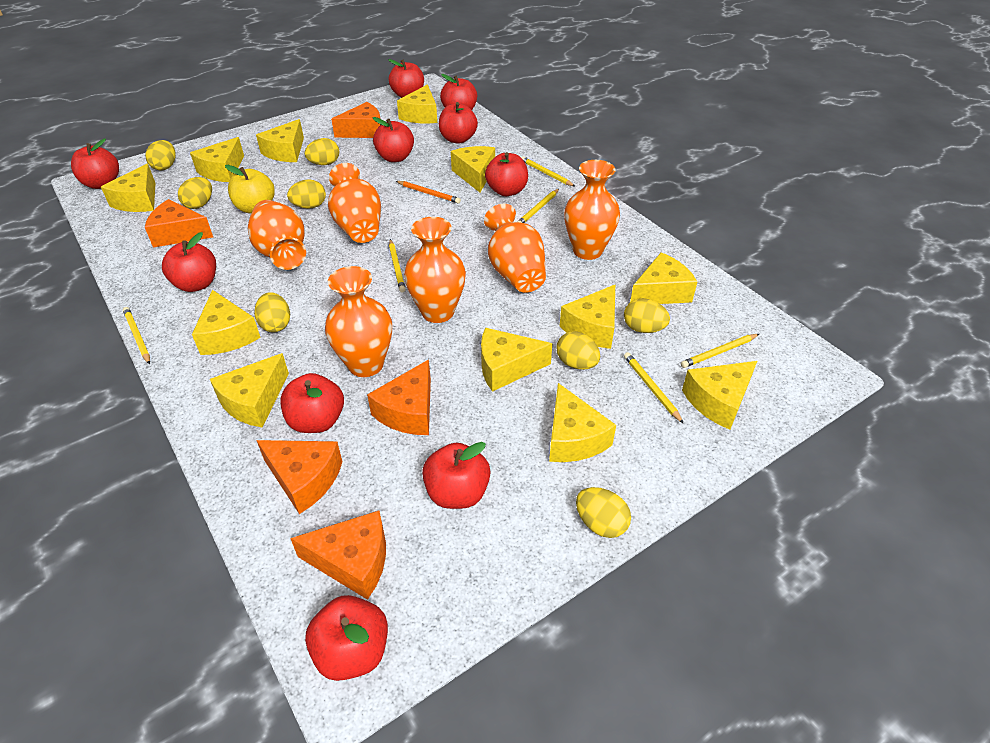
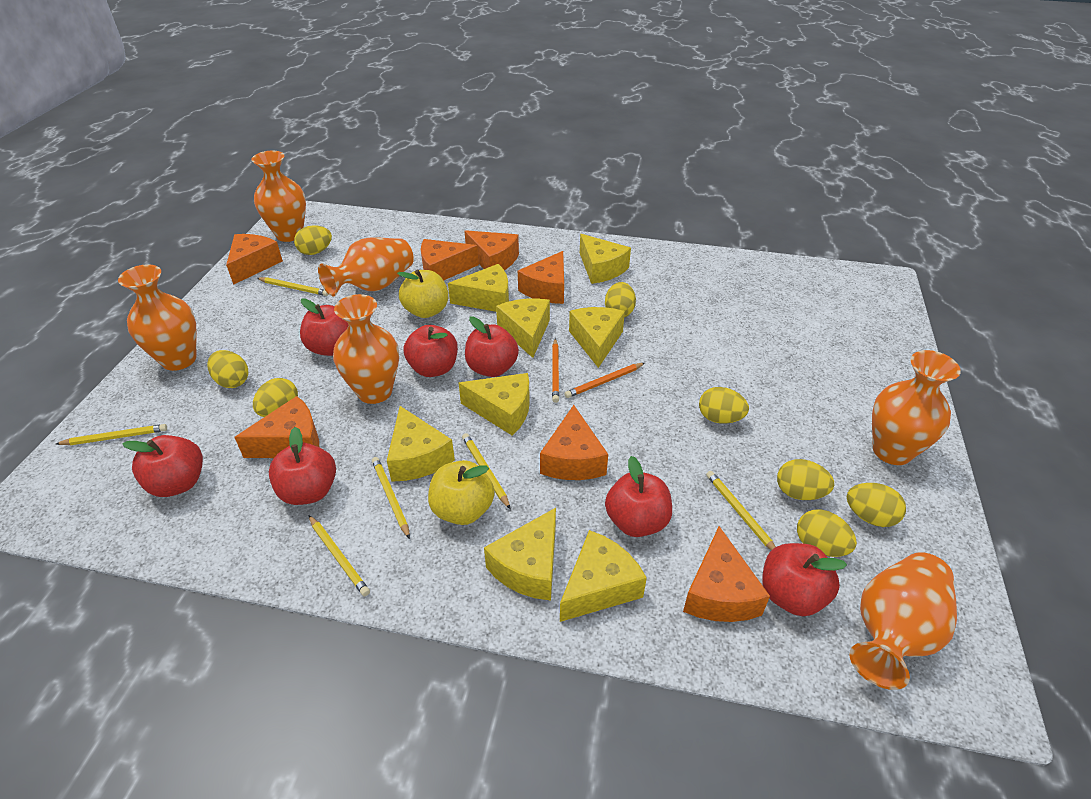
orange cheese: [145,199,213,248] [256,440,343,514] [290,510,386,600] [331,102,381,138] [367,359,431,435] = 5 -> [226,234,283,285] [234,396,319,458] [421,239,479,280] [464,230,519,270] [518,251,564,304] [540,405,608,480] [683,526,770,622] = 7
orange pencil: [396,181,461,203] = 1 -> [552,338,559,403] [564,363,645,398] = 2
red apple: [71,138,119,189] [162,232,216,292] [280,373,344,433] [305,595,388,681] [373,117,414,162] [388,59,424,98] [422,442,490,509] [439,102,478,144] [440,74,477,110] [485,152,528,196] = 10 -> [122,435,203,497] [269,427,336,505] [300,298,348,356] [404,325,458,377] [465,316,519,377] [605,456,672,537] [762,543,847,616] = 7
yellow apple: [225,165,275,213] = 1 -> [397,270,448,318] [428,460,495,525] = 2
yellow cheese: [101,164,156,212] [190,137,244,182] [192,290,261,355] [210,353,289,427] [256,119,304,162] [397,85,437,123] [451,146,495,192] [481,328,553,392] [549,383,616,462] [559,285,615,349] [630,252,697,304] [682,361,757,430] = 12 -> [387,406,455,482] [448,264,509,312] [459,373,530,435] [484,508,556,601] [496,298,550,358] [560,530,647,622] [569,307,625,368] [580,234,631,284] = 8

